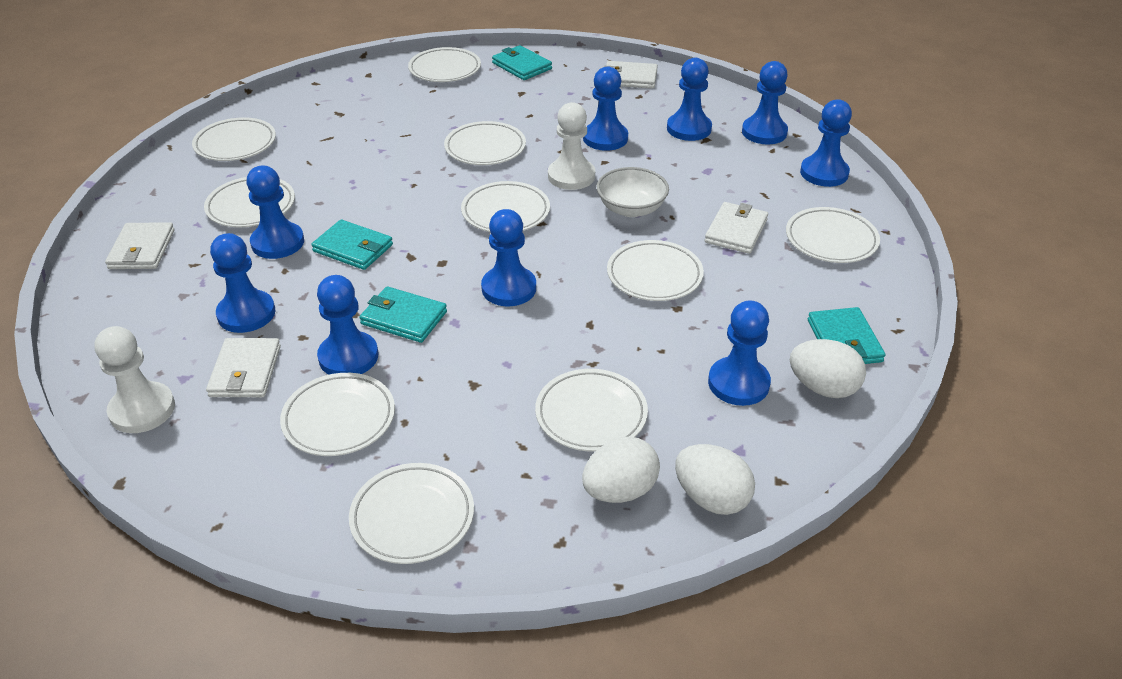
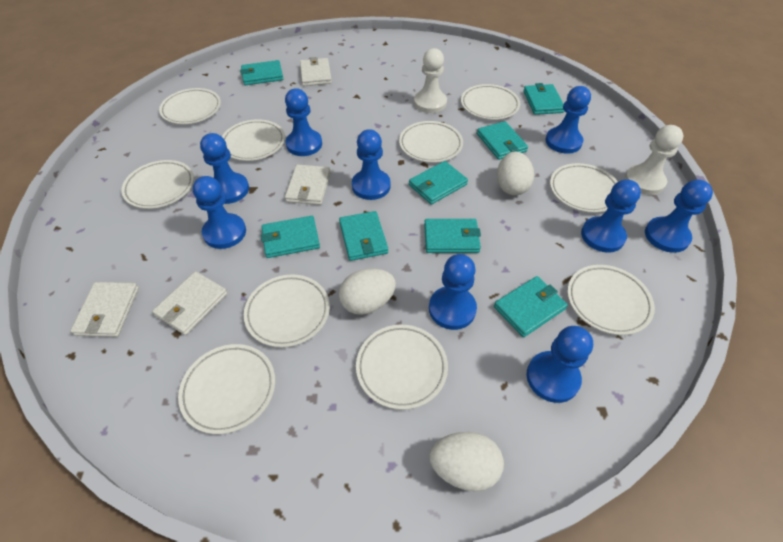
turquoise wallet: [311,219,393,270] [360,286,447,343] [492,45,552,80] [808,307,885,364] = 4 -> [240,60,283,85] [261,216,320,258] [339,211,388,261] [409,161,468,205] [424,219,481,253] [477,121,528,160] [494,276,568,337] [523,83,564,115] = 8
white bowl: [597,167,669,217] = 1 -> none = 0

